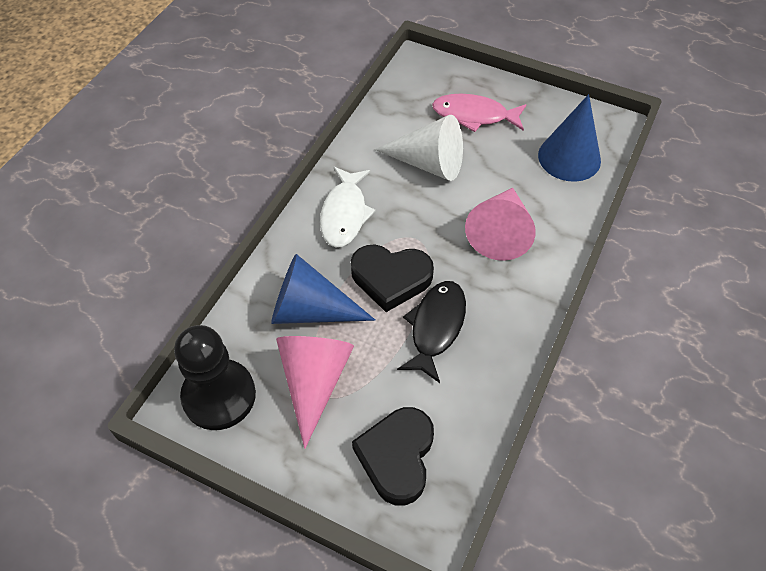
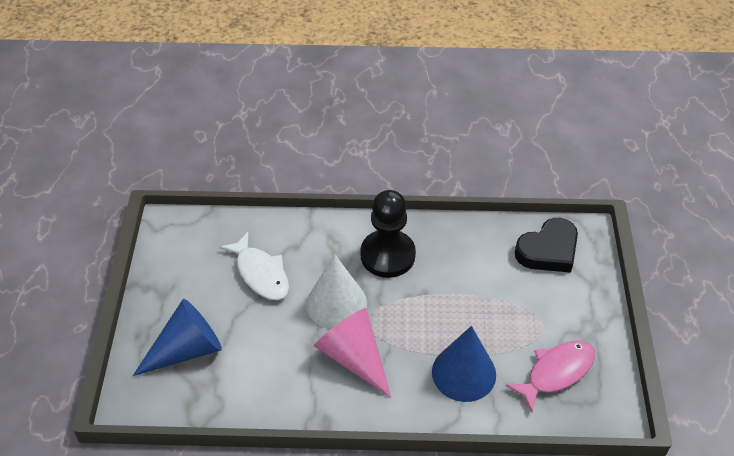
black fish: [397,281,466,383] = 1 -> none = 0
black heart: [351,245,434,312] [352,407,434,506] = 2 -> [515,218,578,273] = 1
pink cone: [276,336,354,449] [465,188,535,261] = 2 -> [314,308,391,398] = 1

